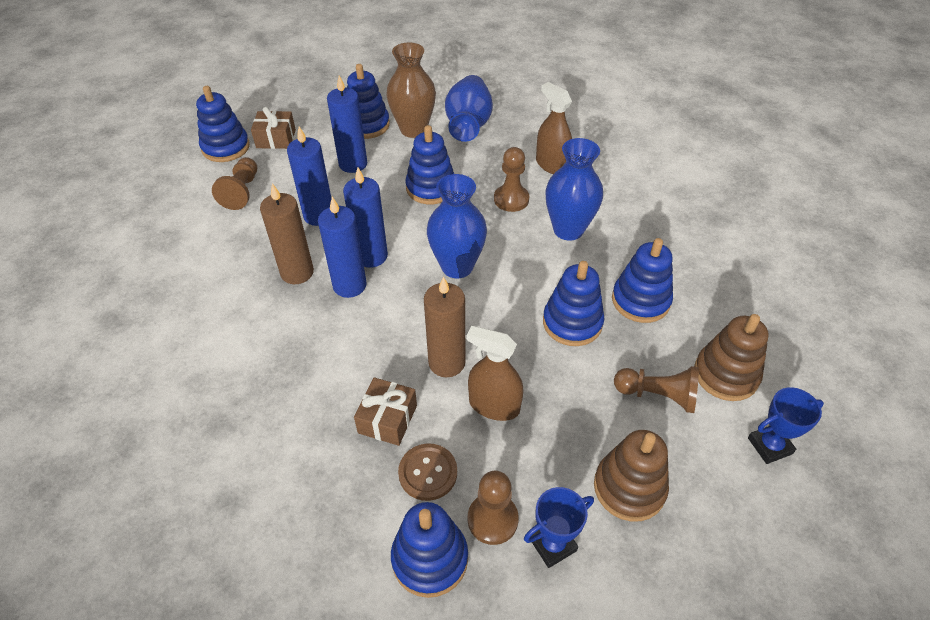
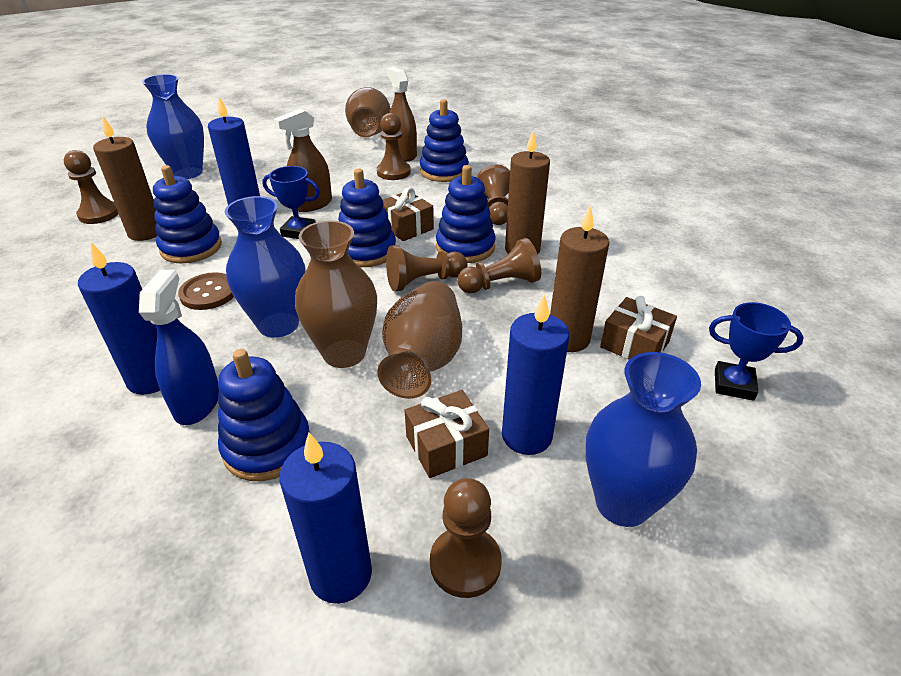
blue spray bottle: none = 0 -> [139,270,219,425] = 1
blue stacking toy: [196,86,250,162] [347,64,390,139] [391,502,468,598] [405,125,454,204] [543,261,604,346] [612,238,673,323] = 6 -> [153,165,222,264] [218,349,311,481] [338,169,396,267] [420,99,469,182] [436,165,496,263] = 5
brown candle: [260,183,314,284] [424,276,465,377] = 2 -> [93,117,157,241] [505,131,550,254] [550,206,609,352] = 3
brown gift: [251,107,296,149] [354,377,417,446] = 2 -> [383,187,434,241] [405,390,489,478] [600,296,677,360] = 3
brown pawn: [212,157,257,210] [468,471,519,545] [494,147,529,212] [614,366,699,413] = 4 -> [64,150,119,224] [377,113,411,180] [386,245,468,291] [430,478,502,598] [457,238,541,293] [477,164,510,225] = 6
brown stacking toy: [594,430,669,521] [694,314,769,401] = 2 -> none = 0
brown vase: [386,42,436,138] = 1 -> [295,220,377,368] [345,87,391,137] [377,281,462,399] = 3

